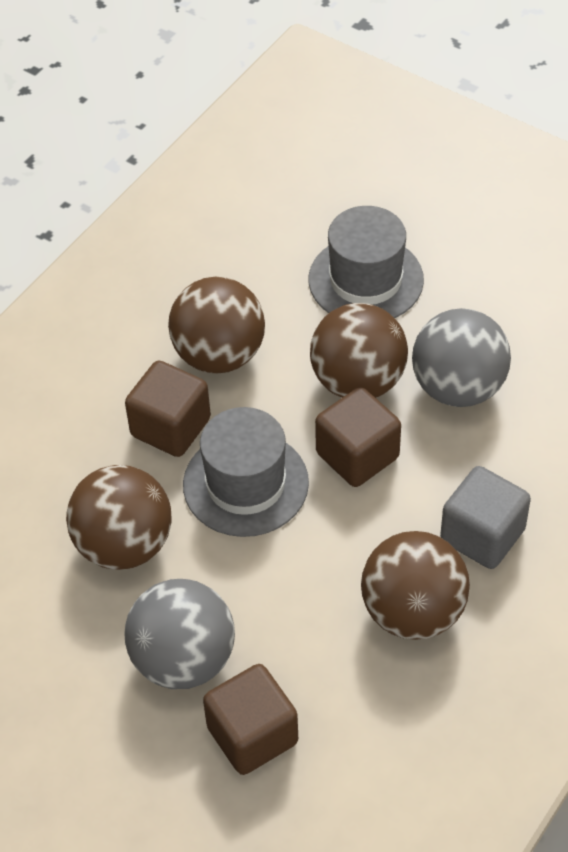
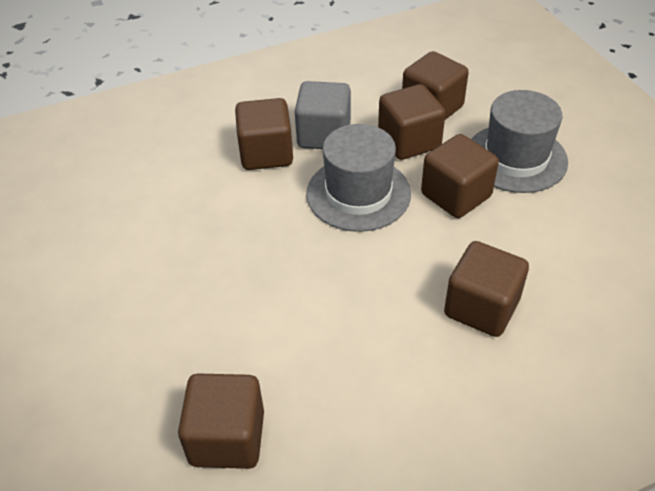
brown ball: [66,465,172,570] [168,277,265,374] [310,303,408,398] [361,531,470,640] = 4 -> none = 0
brown cube: [125,361,211,457] [203,664,298,775] [315,387,401,487] = 3 -> [178,373,264,469] [235,98,293,170] [378,84,446,160] [402,51,469,120] [421,134,499,218] [444,241,529,337] = 6
grey ball: [124,579,235,689] [412,308,511,407] = 2 -> none = 0

